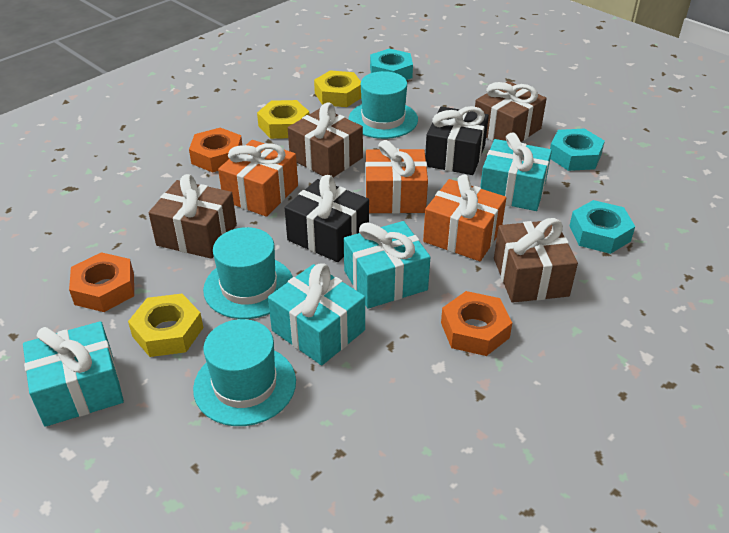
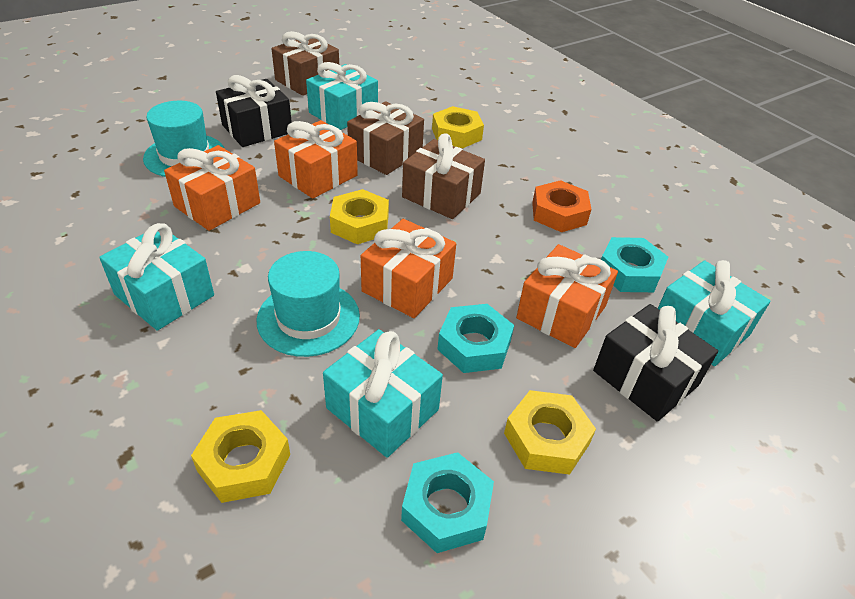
brown gift: [149,174,237,259] [288,102,363,177] [475,81,547,142] [494,218,578,303] = 4 -> [272,31,339,96] [347,101,424,175] [402,133,485,219] = 3
orange gift: [218,140,298,217] [365,140,428,214] [423,175,506,261] = 3 -> [164,145,260,231] [274,120,358,199] [361,219,456,318] [516,244,618,348] = 4
orange nut: [69,252,134,312] [189,128,242,173] [441,291,512,356] = 3 -> [532,180,591,232] = 1
turquoise hat: [193,319,296,426] [203,227,293,319] [349,71,418,139] = 3 -> [143,101,224,177] [257,251,360,357] = 2
yellow nut: [128,294,203,357] [257,100,309,139] [314,70,361,107] = 3 -> [191,410,290,503] [330,189,389,244] [432,106,484,148] [504,390,596,475] = 4

